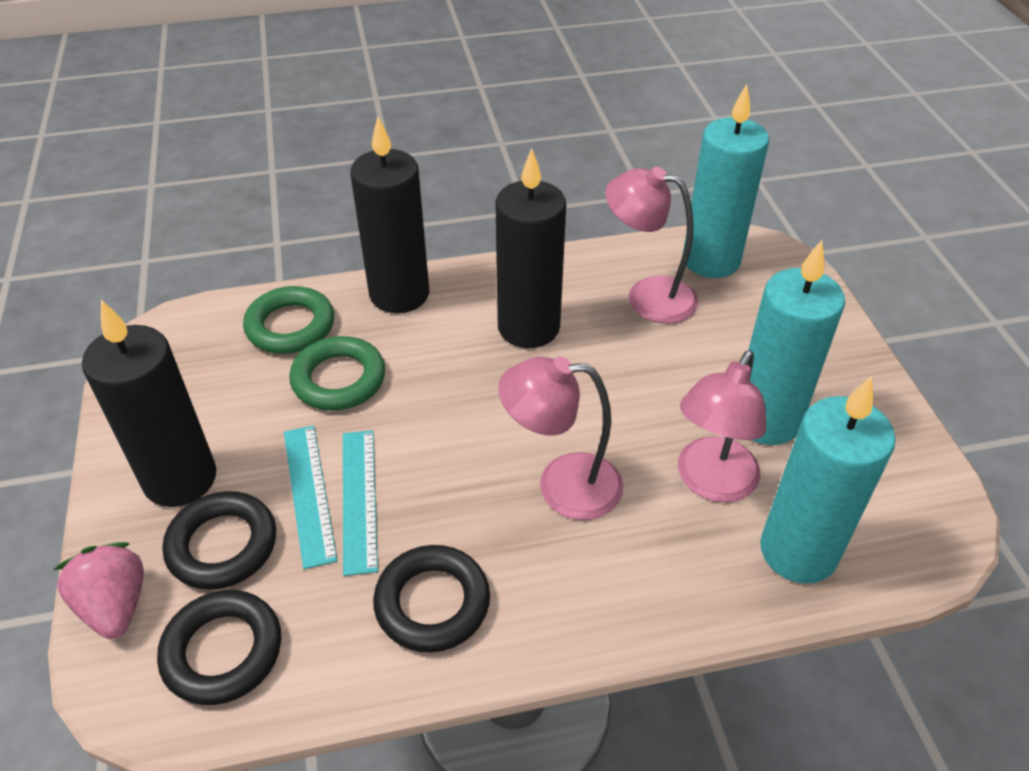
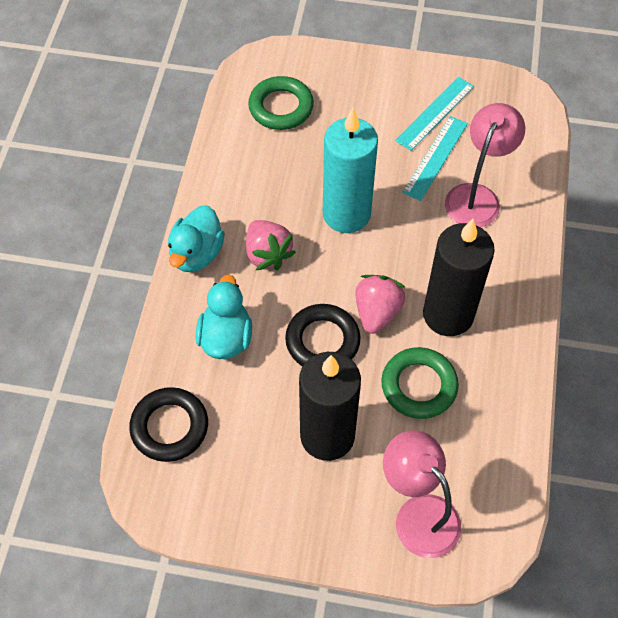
black candle: [82,300,216,507] [350,117,430,313] [495,148,566,348] = 3 -> [299,352,361,461] [423,219,495,336] = 2
black ring: [157,590,281,705] [163,491,276,590] [373,545,490,652] = 3 -> [129,387,208,462] [285,304,361,367] = 2
pink lamp: [498,357,623,520] [606,167,698,323] [678,350,766,502] = 3 -> [383,430,462,558] [445,103,525,227] = 2
pink strawberry: [53,542,144,639] = 1 -> [246,220,296,270] [355,275,406,334] = 2
turquoise candle: [683,84,769,278] [748,240,845,445] [760,376,896,584] = 3 -> [323,108,378,233] = 1
turquoise duck: none = 0 -> [168,205,225,272] [196,274,252,359] = 2

